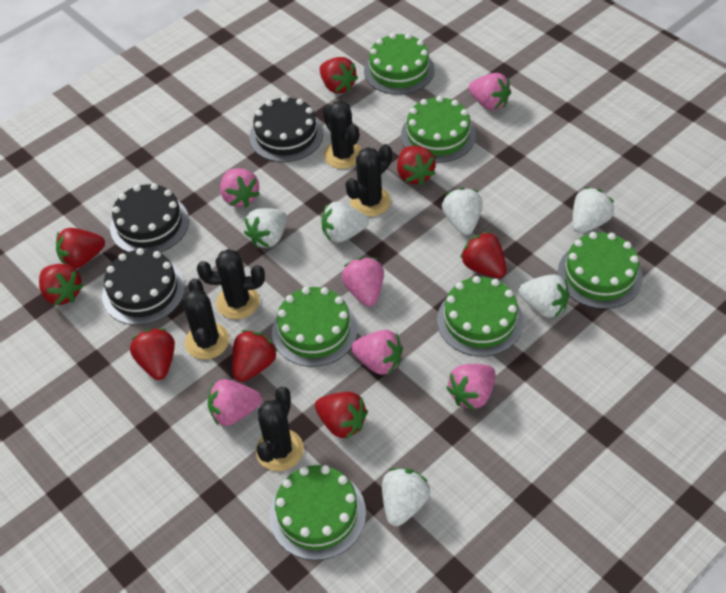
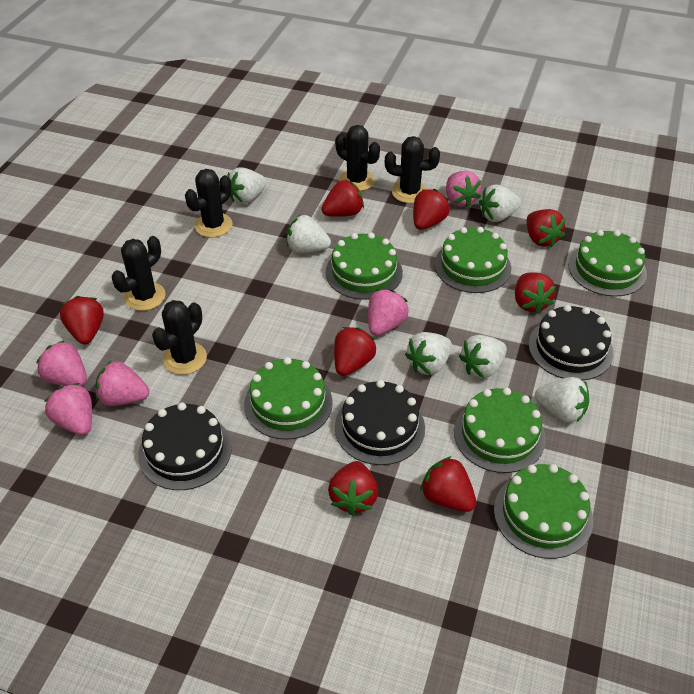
pink strawberry: [208,379,262,426] [220,168,260,207] [342,257,384,307] [351,330,403,375] [446,364,496,410] [469,73,511,111] = 6 -> [36,340,87,386] [44,383,92,435] [95,361,149,406] [368,289,409,336] [446,171,481,208] = 5

